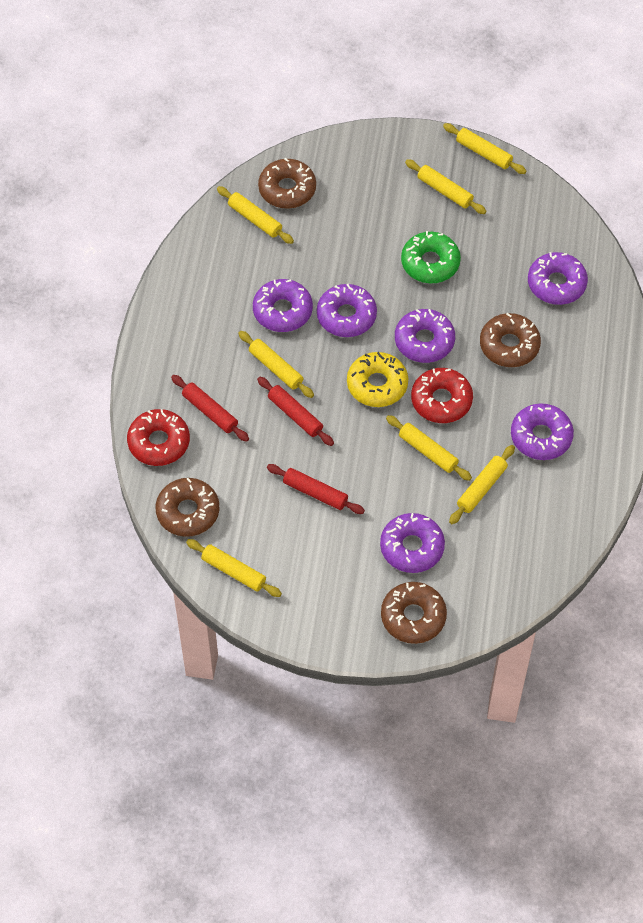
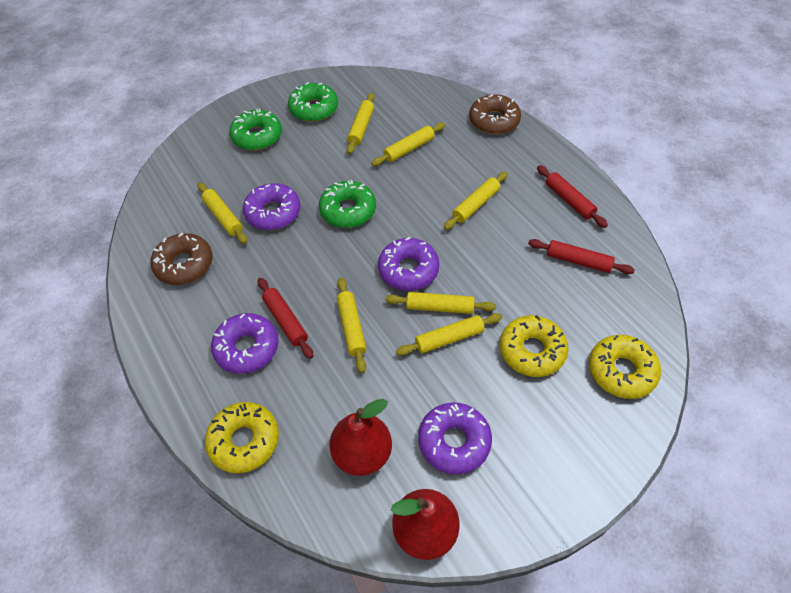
brown donut: [155,478,220,537] [258,158,316,209] [381,582,447,644] [480,313,541,367] = 4 -> [150,233,213,285] [469,94,521,135] = 2
green donut: [401,231,461,283] = 1 -> [229,109,282,150] [288,82,338,122] [319,180,376,228] = 3
purple donut: [253,279,313,332] [317,284,377,337] [380,513,445,573] [395,309,455,363] [511,403,574,460] [528,252,588,305] = 6 -> [211,313,279,374] [243,183,301,230] [378,237,439,291] [418,402,492,475] = 4
red donut: [127,409,190,466] [411,368,473,423] = 2 -> none = 0
red pear: none = 0 -> [329,399,392,476] [391,489,460,560] = 2
yellow donut: [347,352,408,407] = 1 -> [205,402,279,473] [500,315,569,377] [589,335,661,399] = 3

